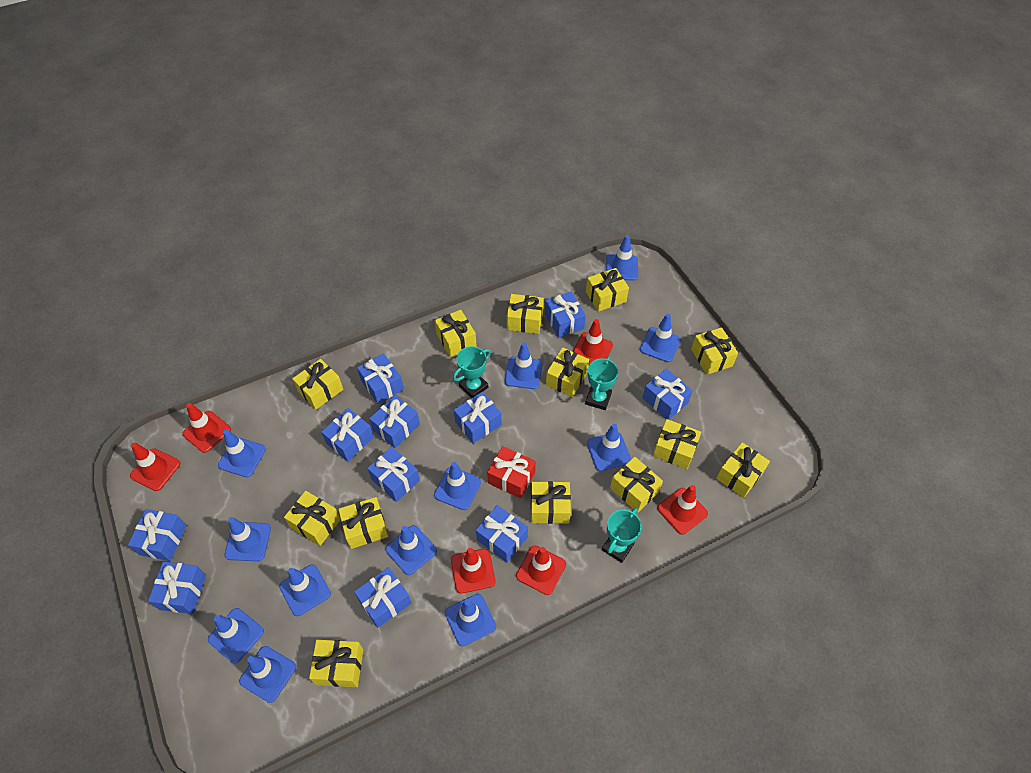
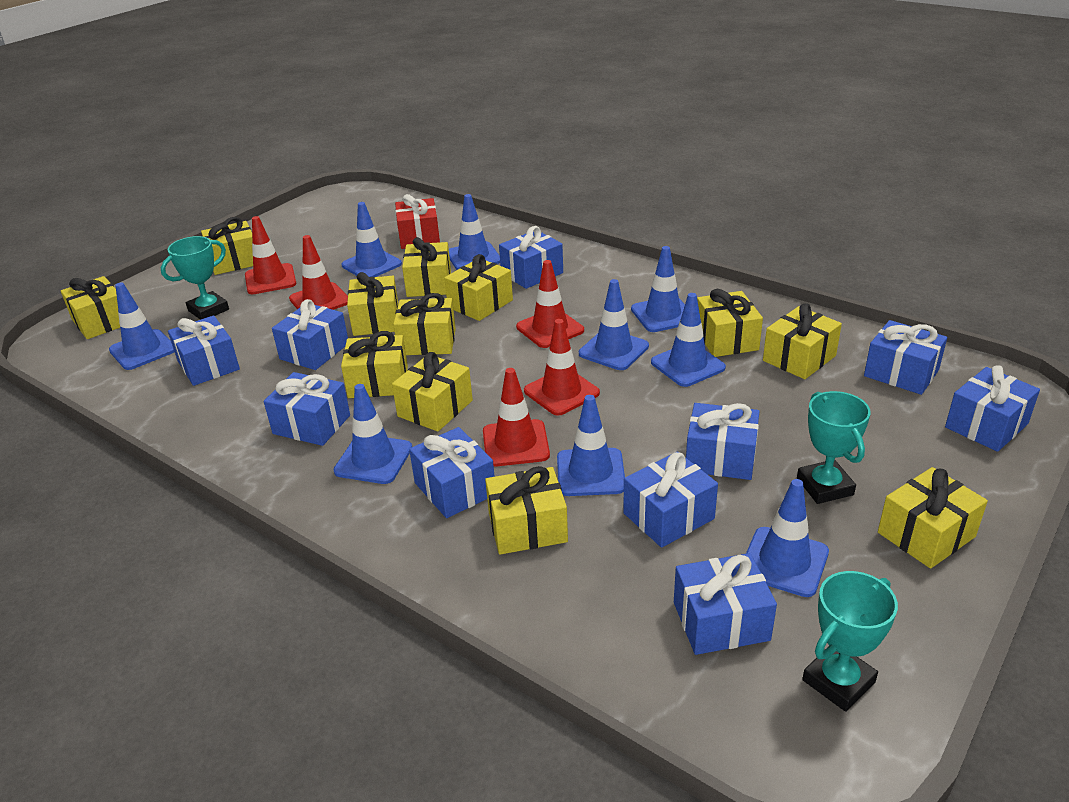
blue gift: [128,509,187,561] [148,562,206,614] [321,408,374,462] [354,567,411,628] [357,353,404,404] [367,447,420,502] [369,395,420,448] [454,392,502,443] [476,505,528,563] [545,291,586,338] [642,369,693,420] = 11 -> [168,316,240,386] [264,372,350,446] [272,299,348,370] [409,427,495,518] [499,226,563,289] [623,451,718,548] [674,553,777,655] [686,403,759,480] [864,320,947,395] [945,365,1040,452] = 10
blue traffic cone: [208,608,264,663] [218,429,266,477] [225,517,271,561] [239,646,296,703] [279,564,331,616] [385,525,437,575] [434,462,481,510] [445,594,496,646] [505,343,543,389] [587,424,631,471] [606,235,638,281] [640,314,681,362] = 12 -> [109,282,174,370] [333,384,412,484] [341,202,402,277] [449,194,500,270] [557,395,625,496] [579,279,649,370] [631,246,685,332] [651,293,726,387] [746,479,829,597] = 9
red traffic cone: [130,442,180,491] [182,403,231,453] [451,548,496,593] [516,546,566,595] [573,319,613,364] [657,485,708,535] = 6 -> [245,216,296,294] [289,235,348,310] [483,368,550,467] [516,260,584,348] [524,319,600,416] = 5
yellow gift: [284,491,341,546] [292,359,343,410] [309,640,363,687] [339,497,388,549] [435,310,477,358] [507,294,544,334] [531,481,571,524] [546,347,589,397] [586,268,629,312] [610,457,663,513] [653,419,701,469] [691,327,738,375] [716,442,770,498] = 13 -> [61,276,120,339] [201,217,253,275] [341,331,408,398] [347,272,398,336] [392,352,473,432] [393,293,456,355] [402,237,451,297] [444,254,513,321] [485,466,568,555] [697,289,763,357] [763,303,842,379] [878,467,988,569] = 12

